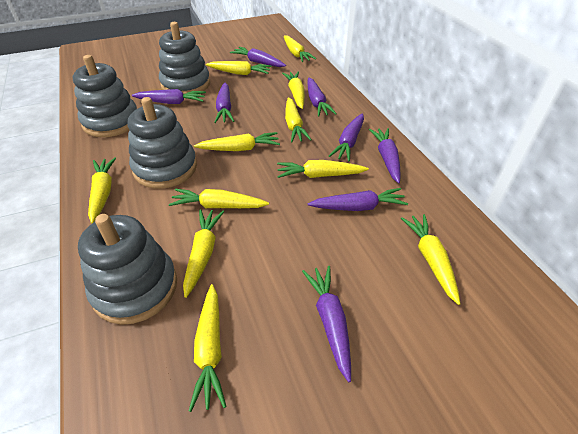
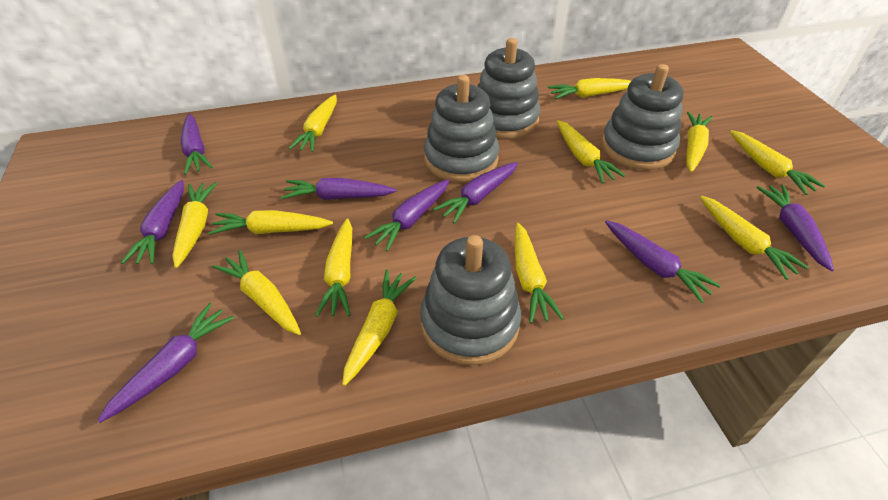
yellow carrot: [88,157,116,223] [169,189,269,208] [183,209,224,298] [189,284,227,412] [194,132,280,151] [206,61,272,75] [277,160,369,178] [282,71,305,109] [284,35,316,62] [285,97,312,143] [401,214,460,305] = 11 -> [172,182,217,268] [208,210,333,235] [212,250,301,335] [288,95,337,152] [315,218,352,317] [342,270,416,386] [515,223,564,324] [548,78,631,99] [557,120,625,183] [686,112,712,172] [700,196,809,280] [730,130,825,195] = 12

